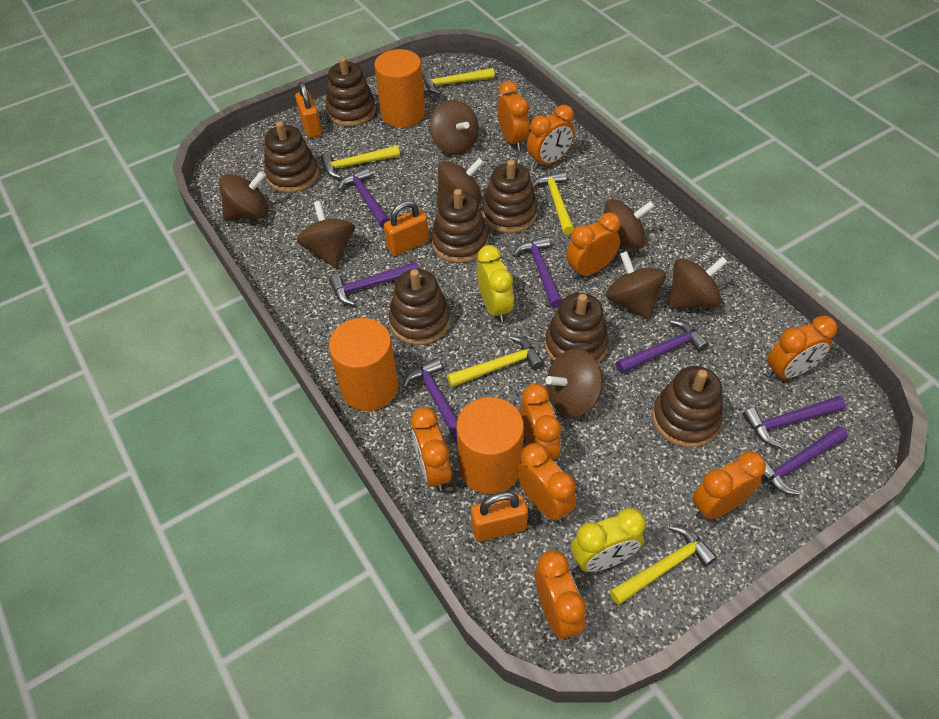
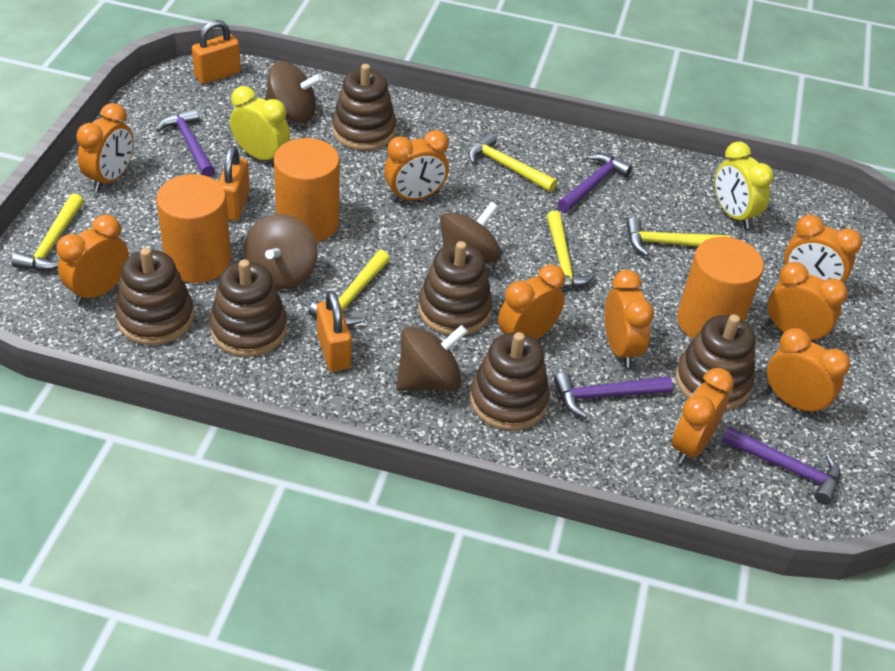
brown spinning top: [219,171,269,220] [297,201,355,268] [430,100,479,155] [437,158,484,207] [545,349,603,417] [604,199,655,249] [606,251,666,320] [668,256,727,309] = 8 -> [244,214,318,290] [265,61,323,123] [396,325,468,391] [440,201,501,263] = 4
brown stacking toy: [264,121,319,193] [326,57,376,126] [389,269,450,345] [431,189,488,263] [482,160,538,233] [545,293,609,364] [652,366,723,447] = 7 -> [115,247,194,345] [210,259,287,357] [332,64,396,150] [418,241,493,336] [470,332,550,430] [675,314,755,410] = 6
purple hammer: [329,262,418,306] [338,167,390,228] [403,358,457,443] [513,236,562,308] [616,320,709,374] [743,396,846,448] [762,426,848,495] = 7 -> [156,108,215,177] [554,372,673,418] [558,153,632,213] [721,426,840,505] = 4

